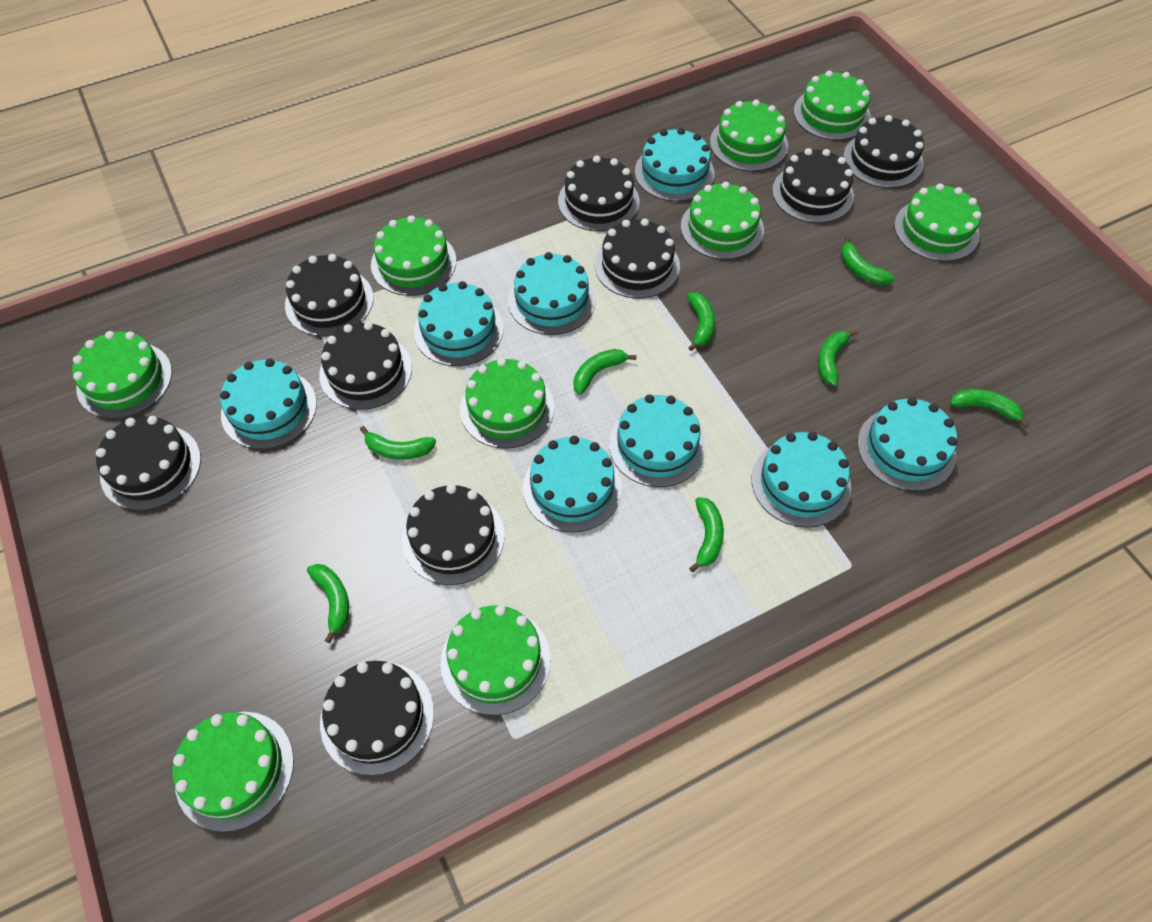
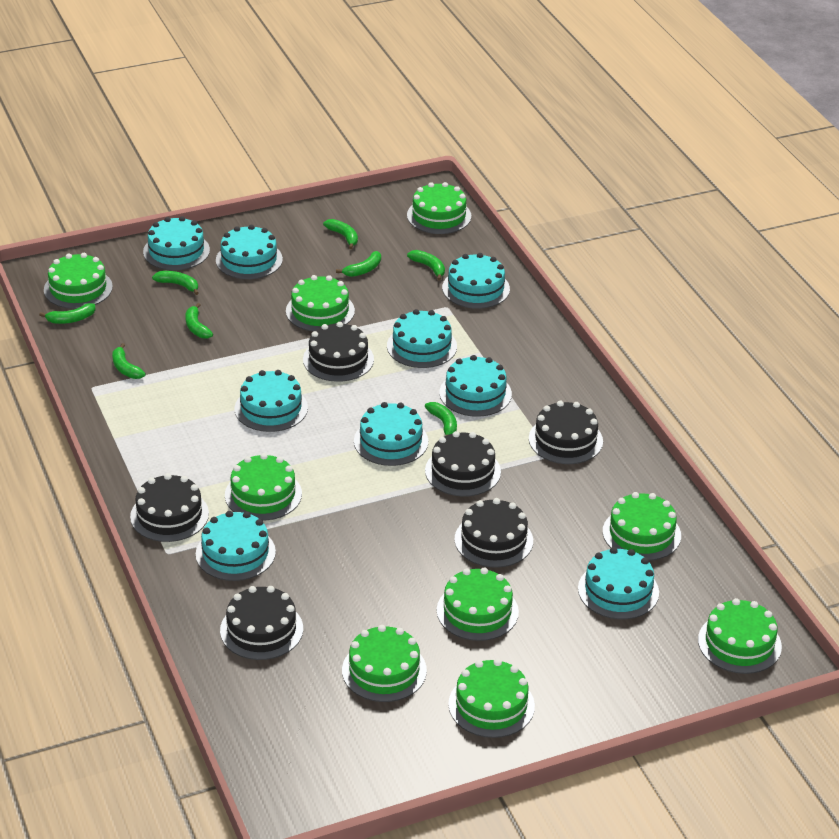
black cake: [96,416,201,511] [285,254,373,337] [319,322,412,410] [320,661,434,776] [402,484,505,585] [558,155,639,232] [595,219,680,298] [772,148,854,223] [843,115,924,188] = 9 -> [130,473,209,542] [220,586,303,660] [303,322,374,382] [425,431,501,497] [454,498,533,568] [529,400,603,464] = 6
turquoise cake: [220,358,317,449] [414,281,504,366] [508,252,596,335] [523,436,622,533] [609,394,706,487] [635,128,715,202] [752,432,851,528] [858,397,957,491] = 8 -> [143,216,210,270] [196,511,276,581] [216,225,283,279] [235,370,308,432] [354,402,428,466] [387,309,457,368] [439,355,512,417] [442,253,510,309] [578,547,659,619] = 9

